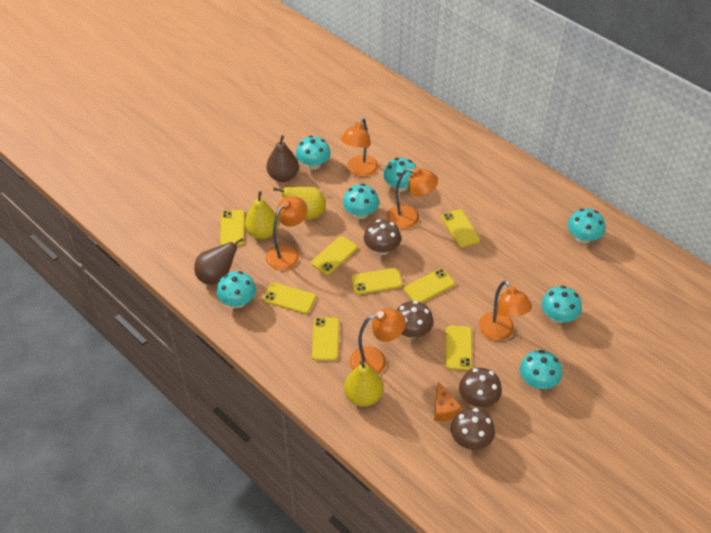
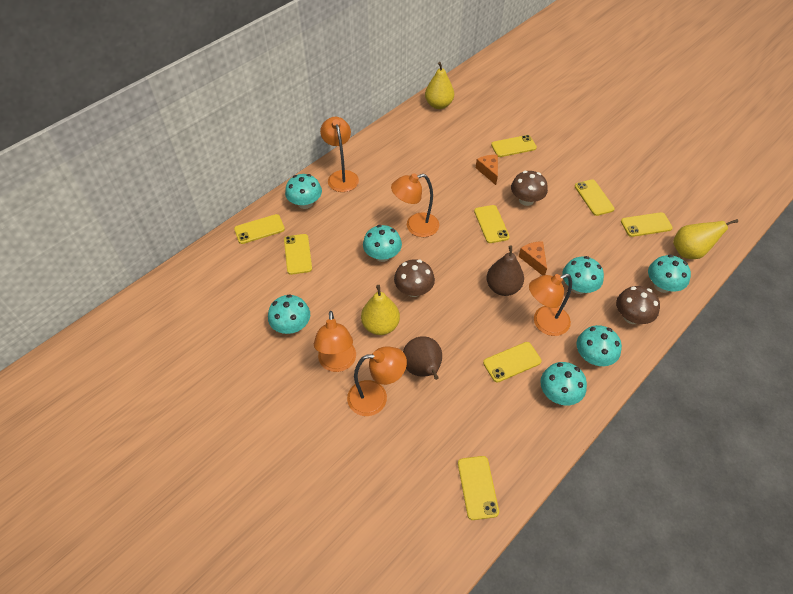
brown mushroom: [364,219,401,255] [397,301,433,339] [451,408,495,450] [459,368,502,408] = 4 -> [394,259,435,297] [511,171,548,206] [616,286,660,324] = 3
orange cheese: [434,381,462,421] = 1 -> [476,155,498,185] [518,241,547,276] = 2

